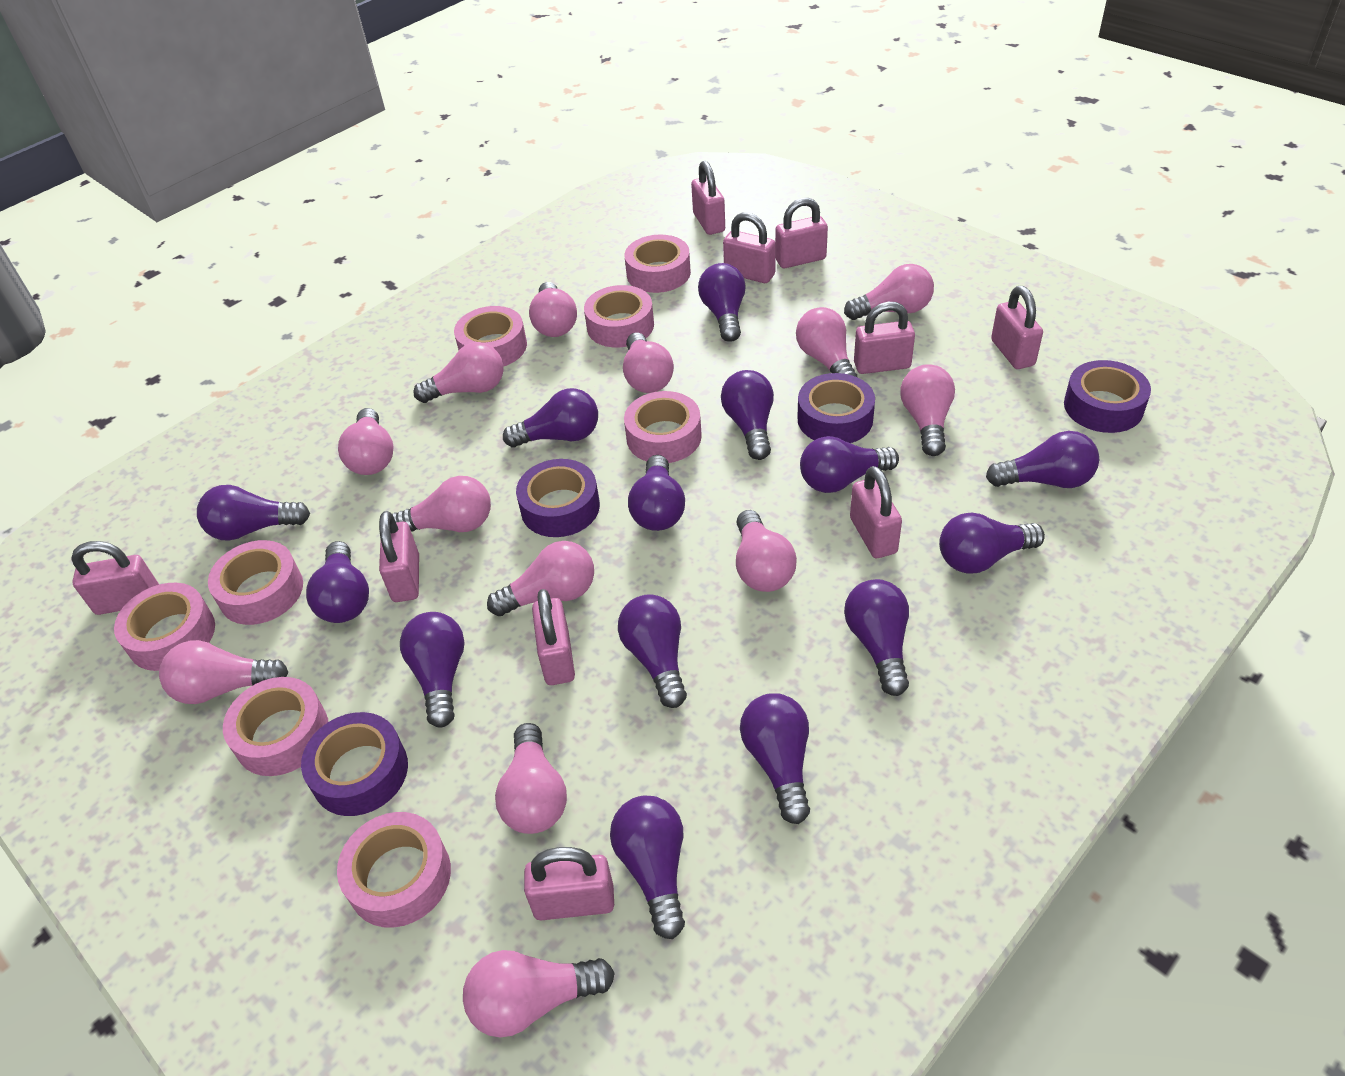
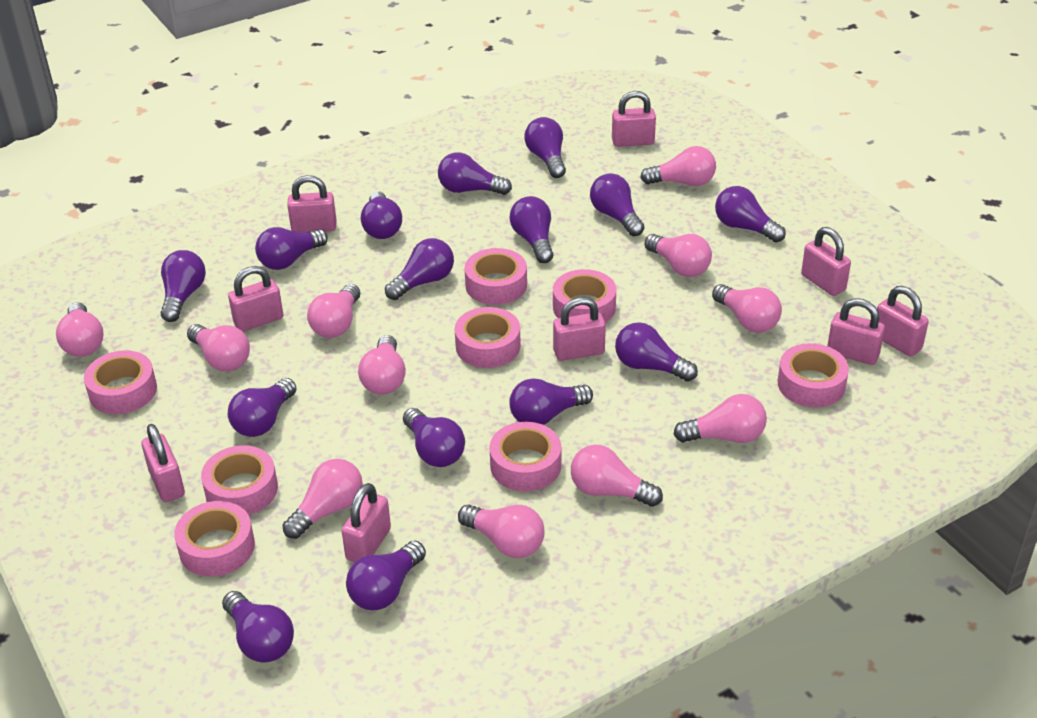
pink light bulb: [159,640,288,704] [338,408,394,475] [392,476,491,532] [413,342,504,403] [463,950,615,1037] [487,541,594,616] [495,723,567,834] [529,282,577,337] [623,333,674,393] [736,510,797,592] [796,307,857,377] [844,264,934,320] [900,364,955,456] = 13 -> [56,302,103,357] [187,324,250,371] [282,459,363,539] [307,284,360,338] [358,335,406,395] [458,504,545,558] [571,445,663,507] [640,146,716,186] [645,234,712,277] [673,394,767,443] [712,284,782,333] = 11
pink padlock: [71,541,159,615] [379,511,419,602] [524,847,614,920] [532,589,575,685] [691,161,725,235] [723,212,776,283] [775,198,828,268] [850,466,902,558] [854,302,915,374] [991,286,1043,369] = 10 -> [141,424,185,502] [228,266,283,331] [287,175,336,232] [342,483,391,562] [553,297,606,361] [612,91,656,147] [801,227,851,296] [827,298,885,365] [877,286,929,357] = 9
purple light bulb: [197,485,310,541] [306,541,369,623] [400,612,465,727] [503,388,598,448] [610,796,685,939] [618,594,687,708] [628,455,685,531] [698,263,746,342] [721,370,774,460] [740,693,810,824] [800,436,899,493] [844,579,909,696] [939,513,1045,574] [986,431,1099,488] = 14 -> [161,250,206,322] [222,591,294,663] [228,378,297,437] [255,227,328,270] [346,541,426,610] [361,191,402,239] [385,238,454,300] [403,408,465,467] [438,152,512,195] [509,378,593,425] [510,196,554,263] [524,117,566,178] [590,173,644,236] [615,322,698,382] [715,186,786,242] = 15
purple tape: [301,712,408,816] [516,459,600,537] [797,373,875,443] [1064,360,1151,433] = 4 -> none = 0

